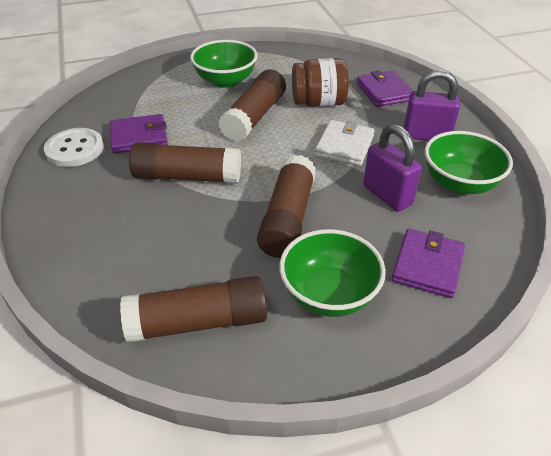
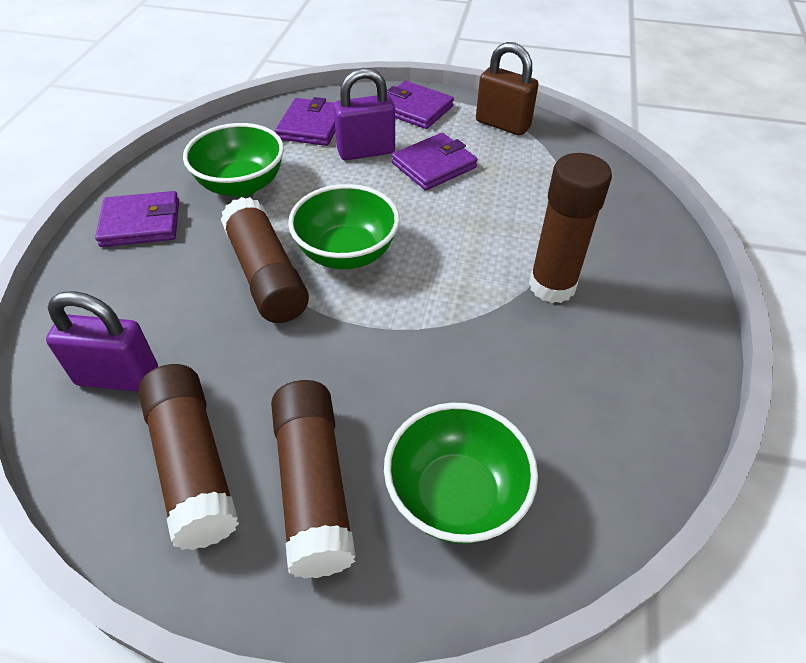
brown jar: [292,58,349,107] = 1 -> none = 0
brown padlock: none = 0 -> [476,42,539,136] = 1
purple wallet: [110,114,168,154] [357,70,413,107] [392,229,465,298] = 3 -> [95,191,179,247] [275,97,335,146] [387,81,454,129] [392,133,478,190] = 4
white button: [44,128,104,167] = 1 -> none = 0
white wallet: [315,120,375,166] = 1 -> none = 0

